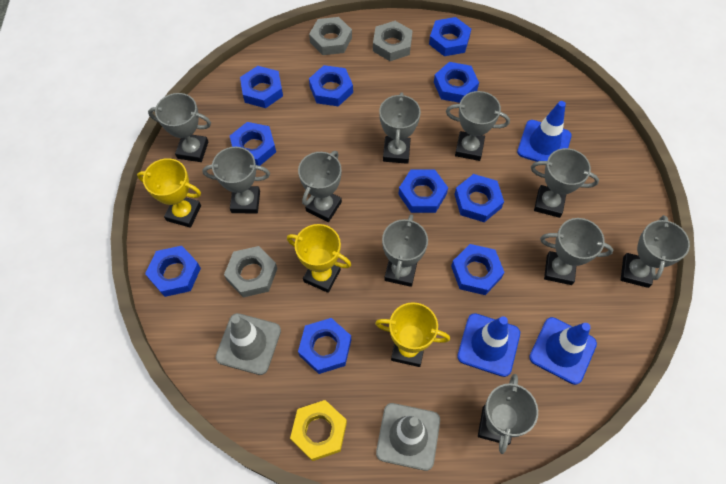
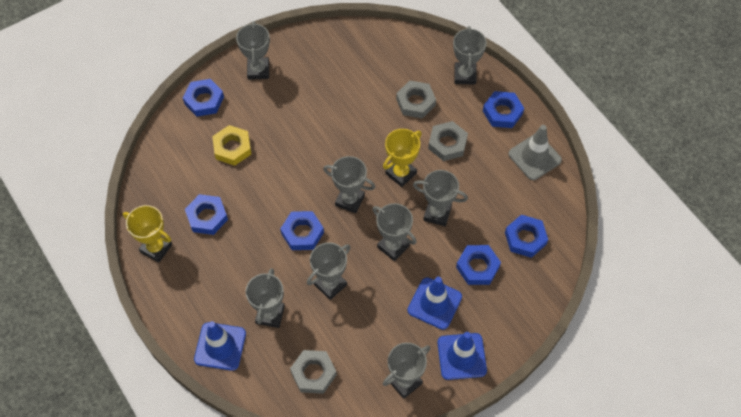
blue nut: [145,246,201,297] [230,122,276,166] [240,66,283,108] [298,318,351,374] [309,65,353,107] [398,169,448,213] [429,17,471,56] [434,62,479,103] [451,244,505,295] [454,174,504,222] = 10 -> [183,79,224,117] [185,194,228,235] [280,211,324,250] [456,245,501,285] [483,91,524,128] [505,215,548,258] = 6
grey traffic cone: [215,313,281,375] [376,403,440,471] = 2 -> [508,125,562,180] = 1
grey trophy: [148,93,211,162] [202,147,270,214] [298,151,342,222] [379,92,421,164] [382,214,428,287] [446,91,510,161] [478,374,538,454] [531,148,599,218] [540,218,613,285] [621,215,690,288] = 10 -> [236,21,270,80] [245,268,285,328] [307,242,351,300] [323,156,375,213] [373,203,417,261] [383,342,431,399] [413,170,468,226] [453,26,487,85] = 8
yellow trophy: [137,158,201,228] [287,224,351,293] [375,302,450,367] = 3 -> [123,205,172,262] [383,129,422,187] = 2

